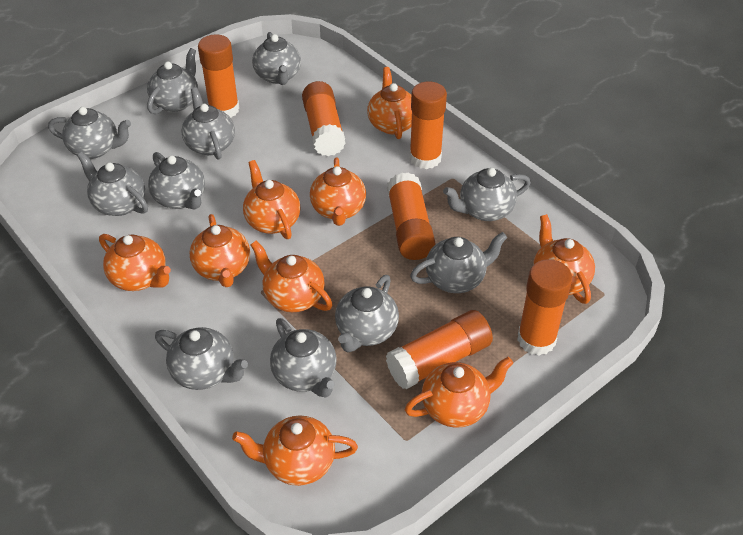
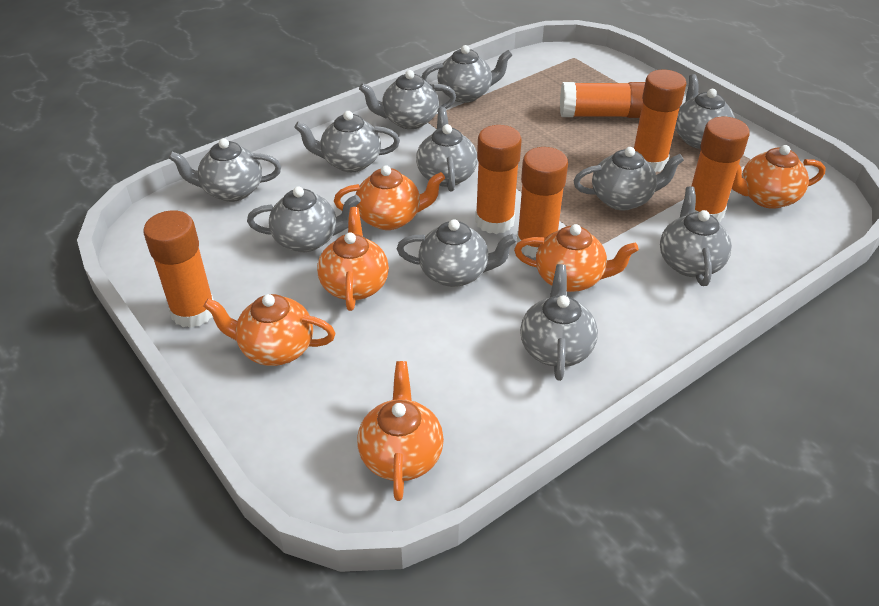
orange teapot: [99,234,171,291] [190,214,250,287] [232,415,358,486] [243,160,301,239] [251,241,333,312] [310,157,366,226] [367,67,412,139] [405,357,513,428] [533,214,595,304] = 9 -> [203,294,336,366] [317,207,389,311] [334,165,445,230] [357,361,444,501] [514,224,639,292] [732,145,825,209] = 6

